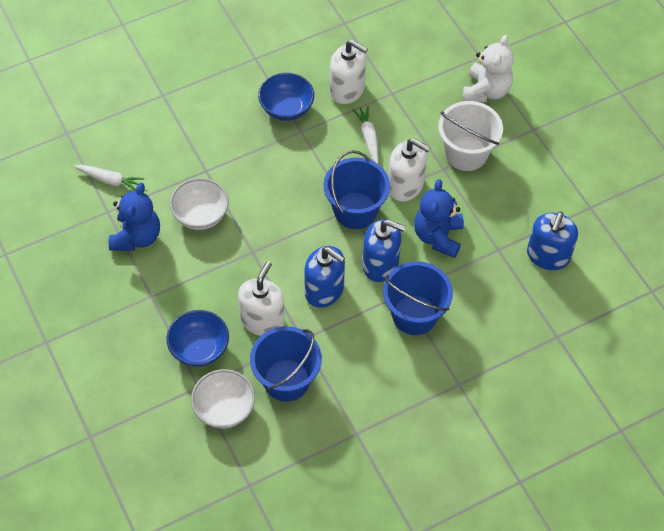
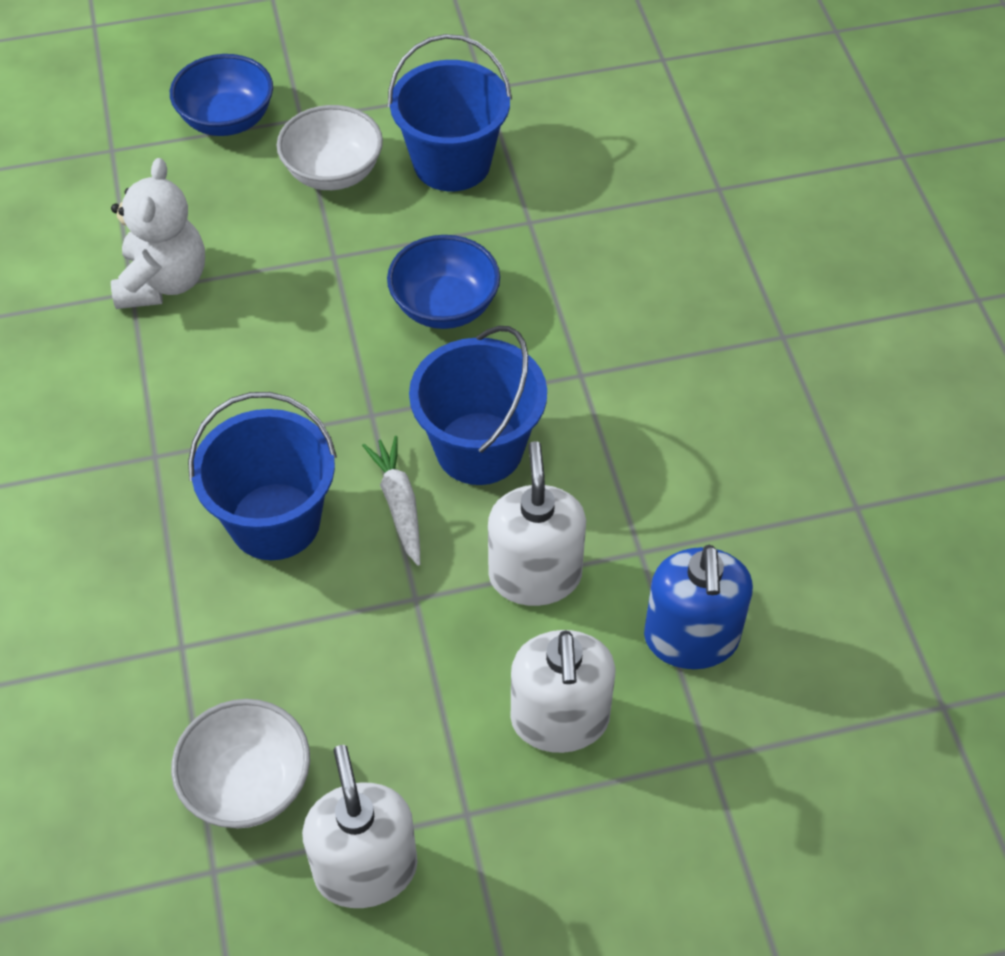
blue soap dispenser: [304,246,345,308] [362,219,406,282] [527,212,578,270] = 3 -> [644,545,753,669] = 1
blue teddy bear: [109,183,160,251] [414,179,464,258] = 2 -> none = 0
white bucket: [438,101,503,171] = 1 -> none = 0
white carrot: [74,165,145,191] [352,106,379,165] = 2 -> [362,436,420,566] = 1

